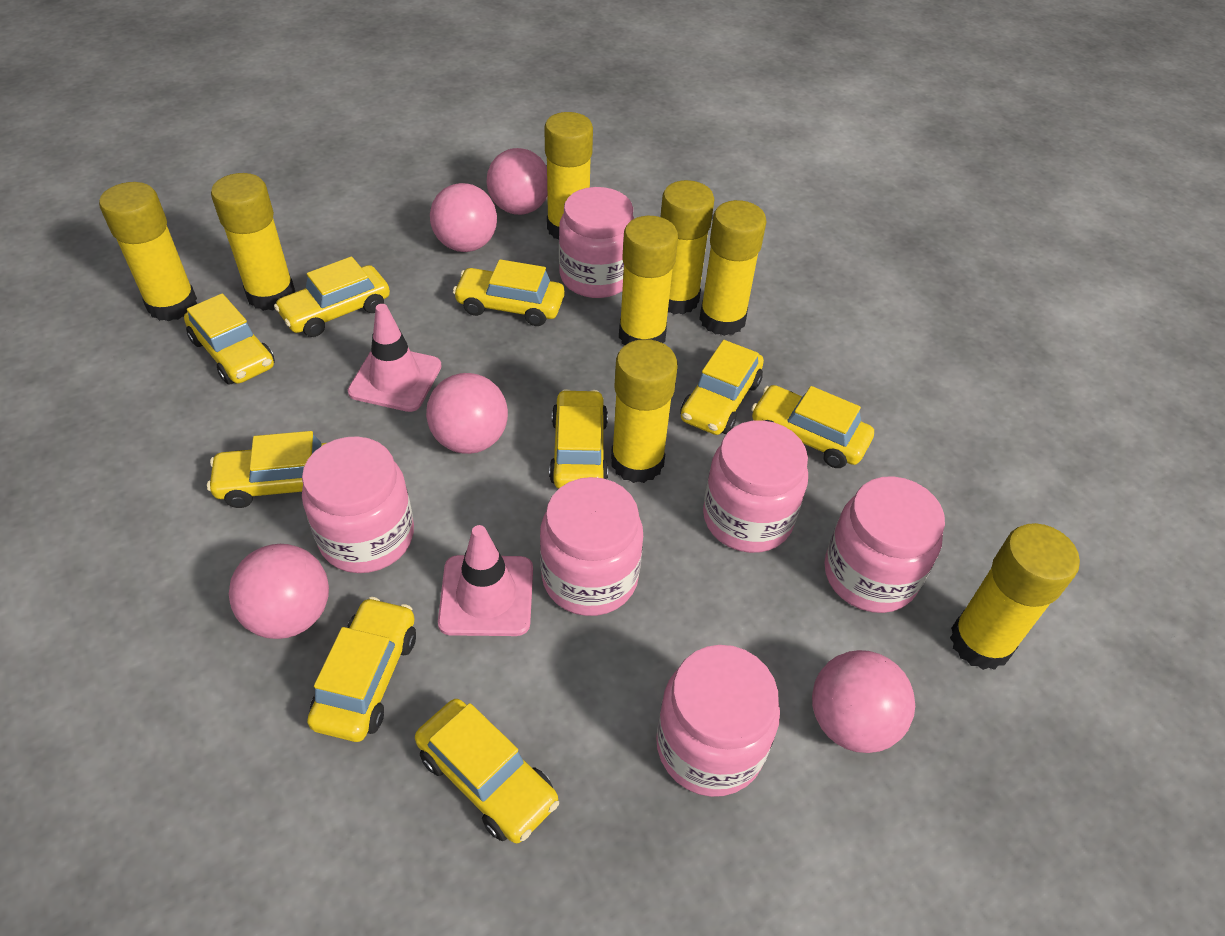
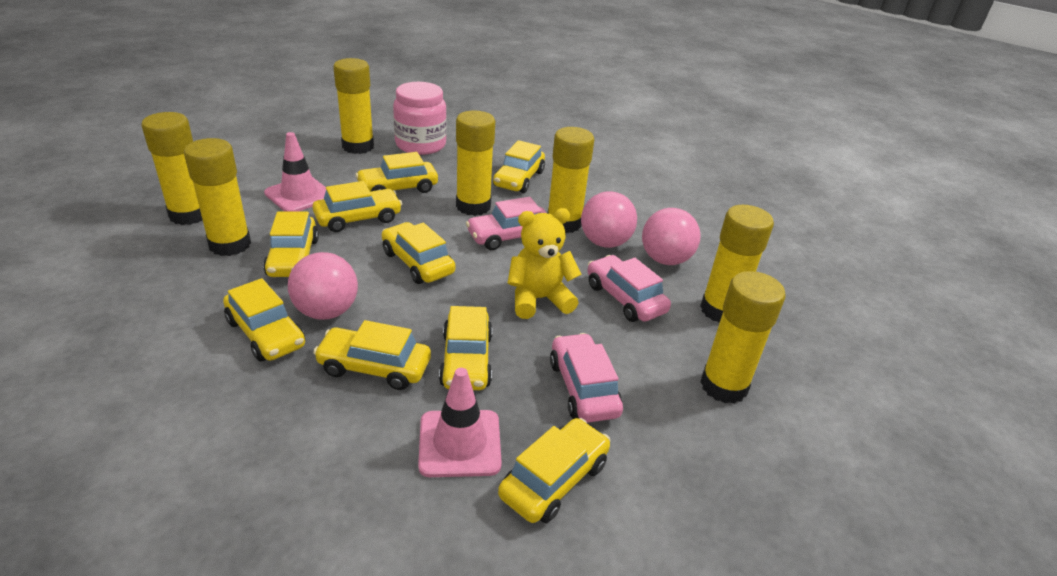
pink ball: [229,544,329,639] [426,373,508,454] [430,183,497,252] [487,148,547,215] [812,650,915,753] = 5 -> [288,252,358,320] [581,191,637,248] [642,208,700,265] = 3
pink car: none = 0 -> [466,197,547,250] [550,333,623,423] [587,255,671,322] = 3
pink jar: [302,436,414,573] [540,477,643,616] [559,187,634,298] [656,645,780,797] [703,420,808,553] [824,476,945,613] = 6 -> [393,82,447,155] = 1
yellow glue stick: [99,182,197,321] [211,173,295,311] [544,112,593,239] [611,339,678,483] [619,216,678,345] [661,180,714,315] [699,200,767,336] [950,523,1080,670] = 8 -> [141,112,202,225] [184,138,251,256] [333,58,374,154] [456,110,495,216] [547,127,594,233] [700,205,774,323] [700,271,785,404] = 7
yellow teddy bear: none = 0 -> [508,208,582,319] = 1

